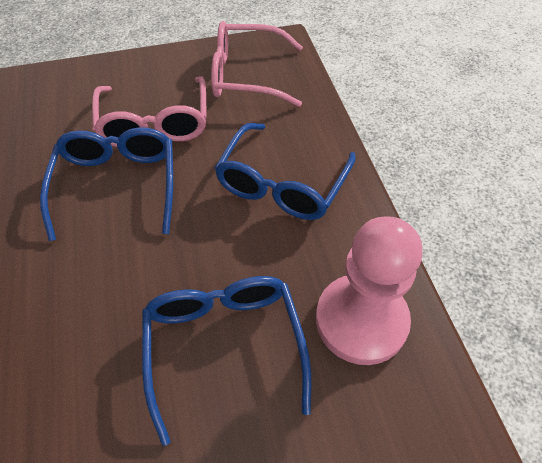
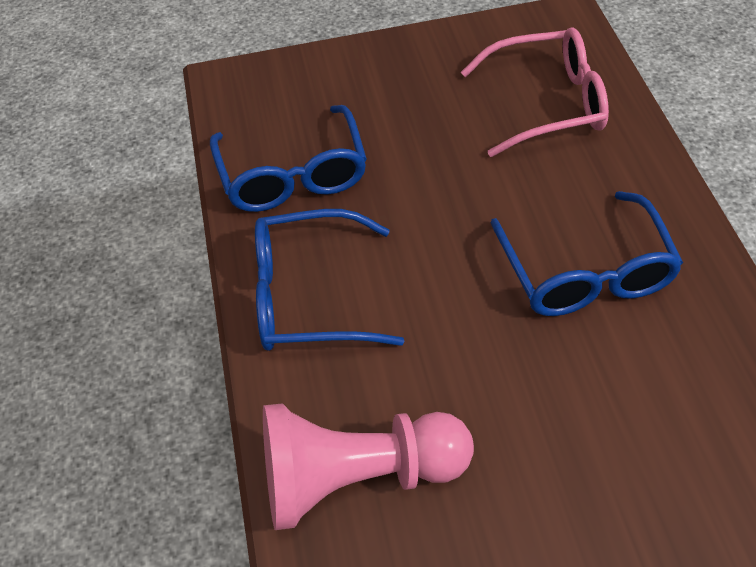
pink glasses: [92,76,207,147] [211,21,303,107] = 2 -> [461,28,609,157] = 1

